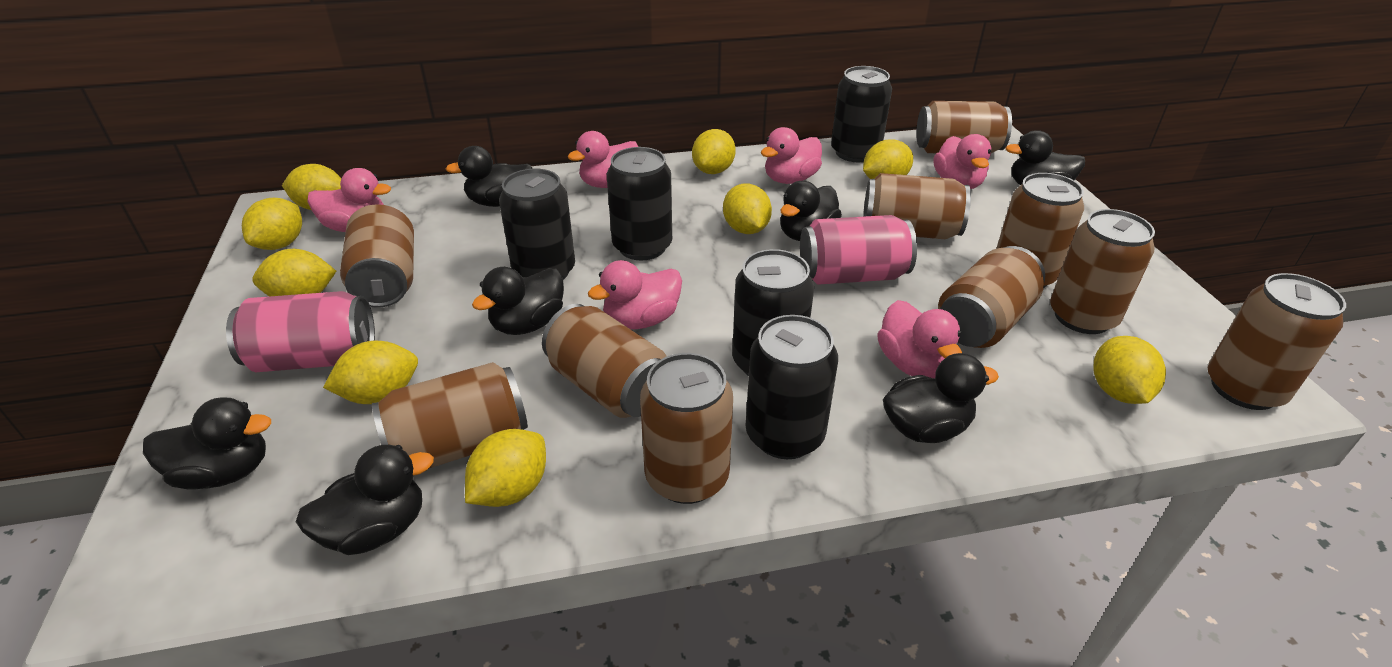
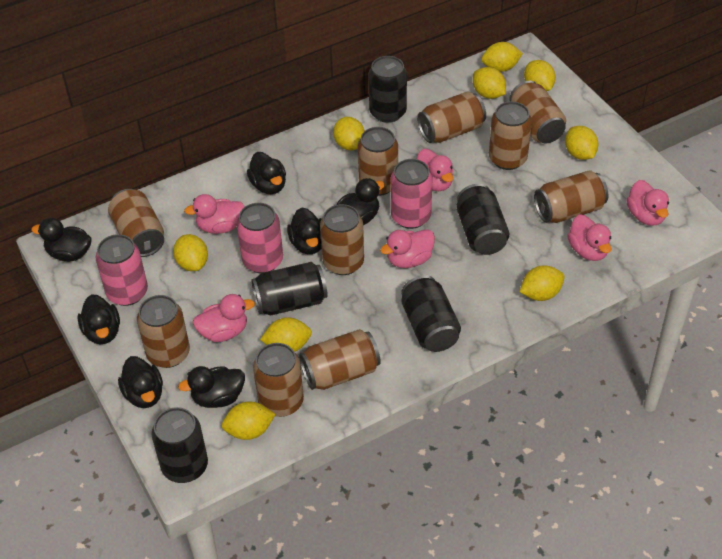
pink can: [226,291,375,372] [800,215,917,285] = 2 -> [96,234,148,306] [237,203,283,273] [391,159,432,229] = 3

